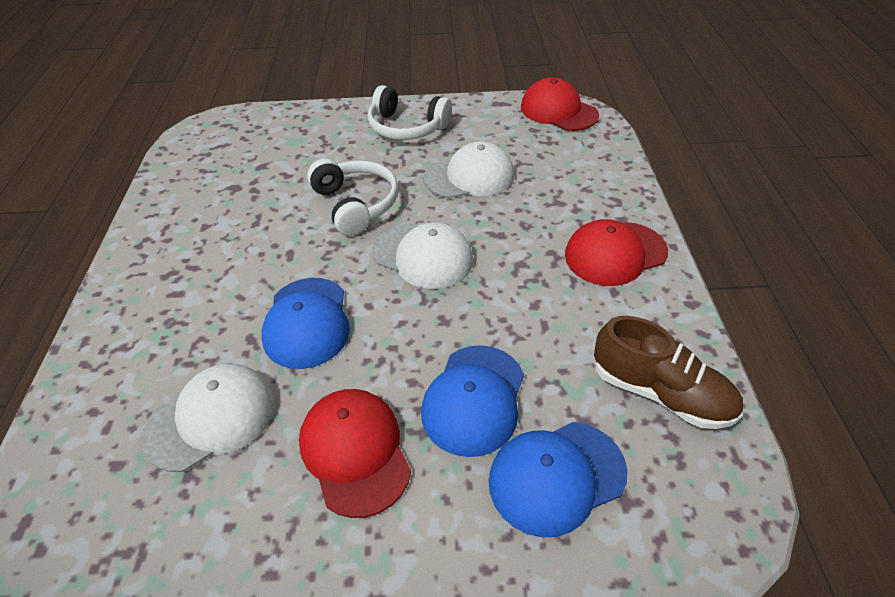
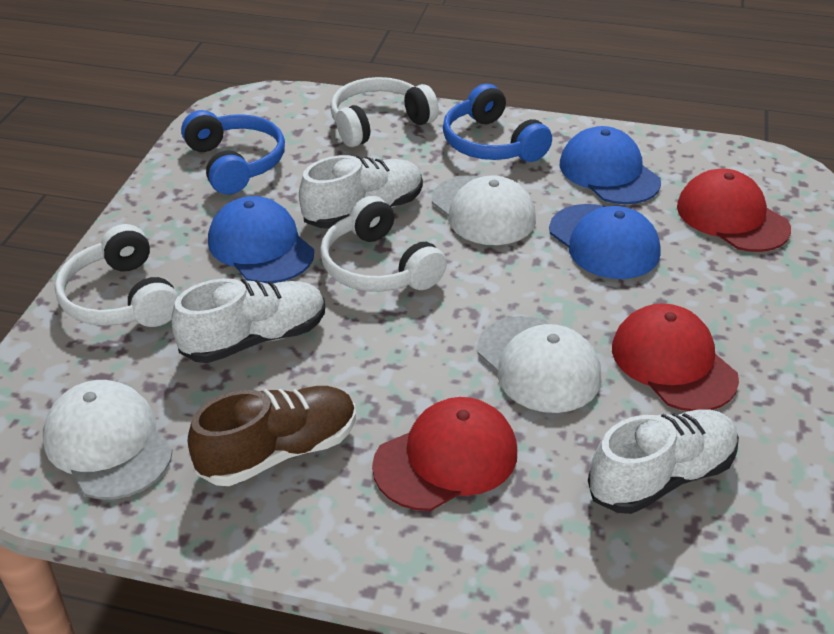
blue headphones: none = 0 -> [181,110,285,195] [443,84,552,162] = 2
white headphones: [307,159,398,236] [368,85,452,140] = 2 -> [54,224,178,327] [320,196,447,292] [330,77,439,147] = 3
white shoe: none = 0 -> [171,278,325,363] [299,155,423,228] [588,409,739,514] = 3

